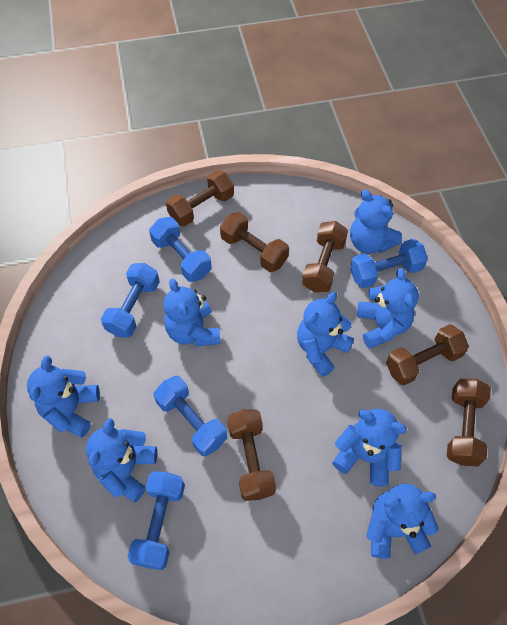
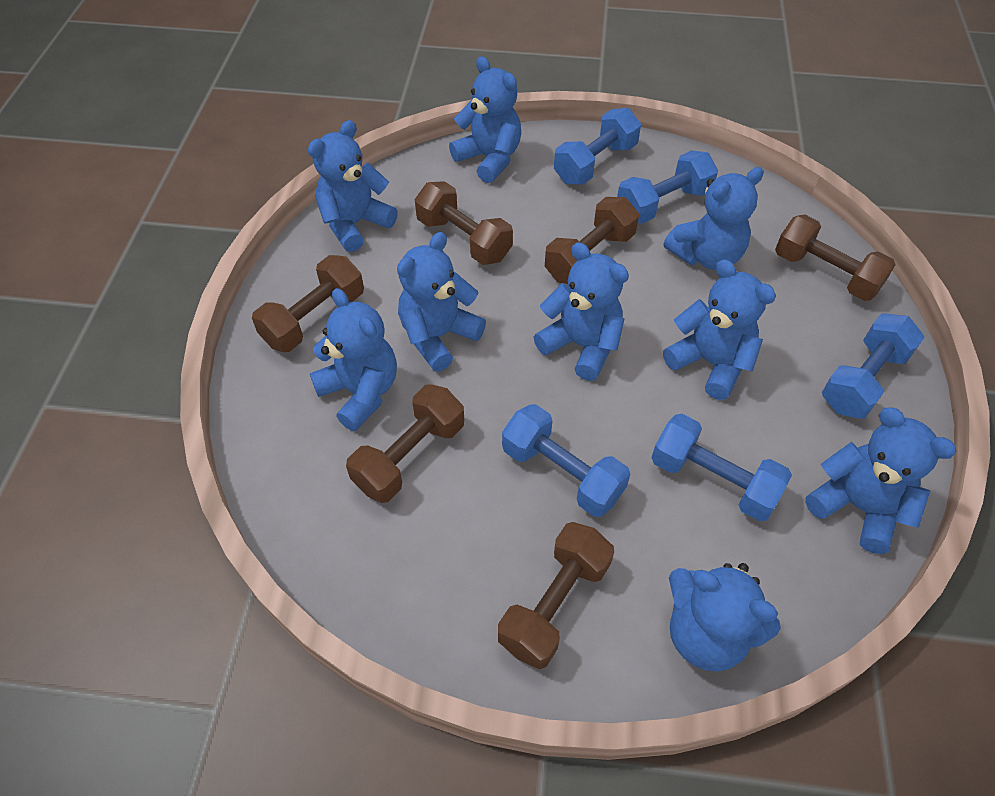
blue teddy bear: [27,356,100,437] [86,418,157,502] [163,278,220,347] [297,292,354,377] [332,409,407,487] [350,190,402,254] [357,268,419,349] [366,484,439,559] = 8 -> [308,120,398,252] [310,288,397,431] [397,232,486,371] [449,56,521,183] [534,242,629,381] [663,259,776,400] [664,167,764,270] [669,563,781,672] [805,407,956,554] = 9

